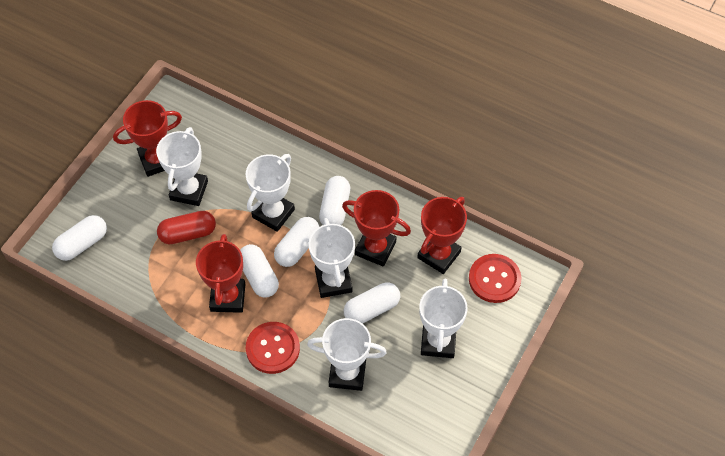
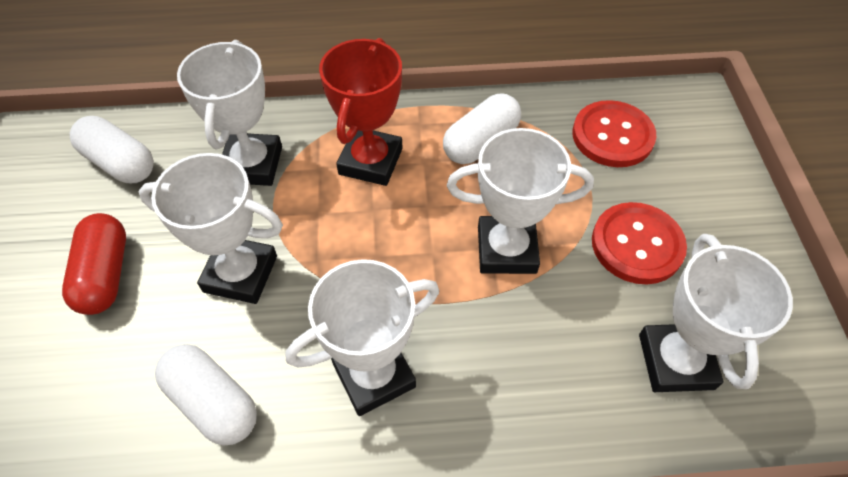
red trophy: [113,100,182,177] [196,234,245,313] [342,190,411,266] [417,197,467,274] = 4 -> [319,38,403,186] = 1
white capsule: [52,215,107,261] [240,244,279,298] [274,217,319,267] [319,176,350,225] [344,282,400,324] = 5 -> [70,116,154,183] [155,344,257,446] [443,93,521,164] = 3

